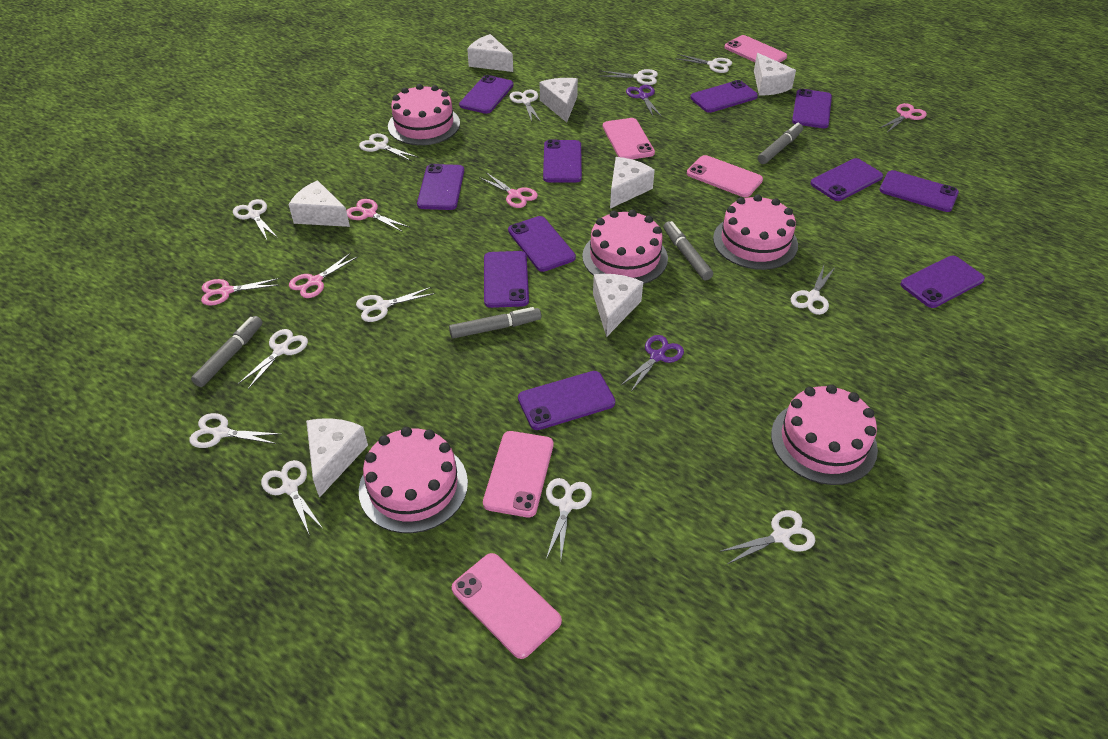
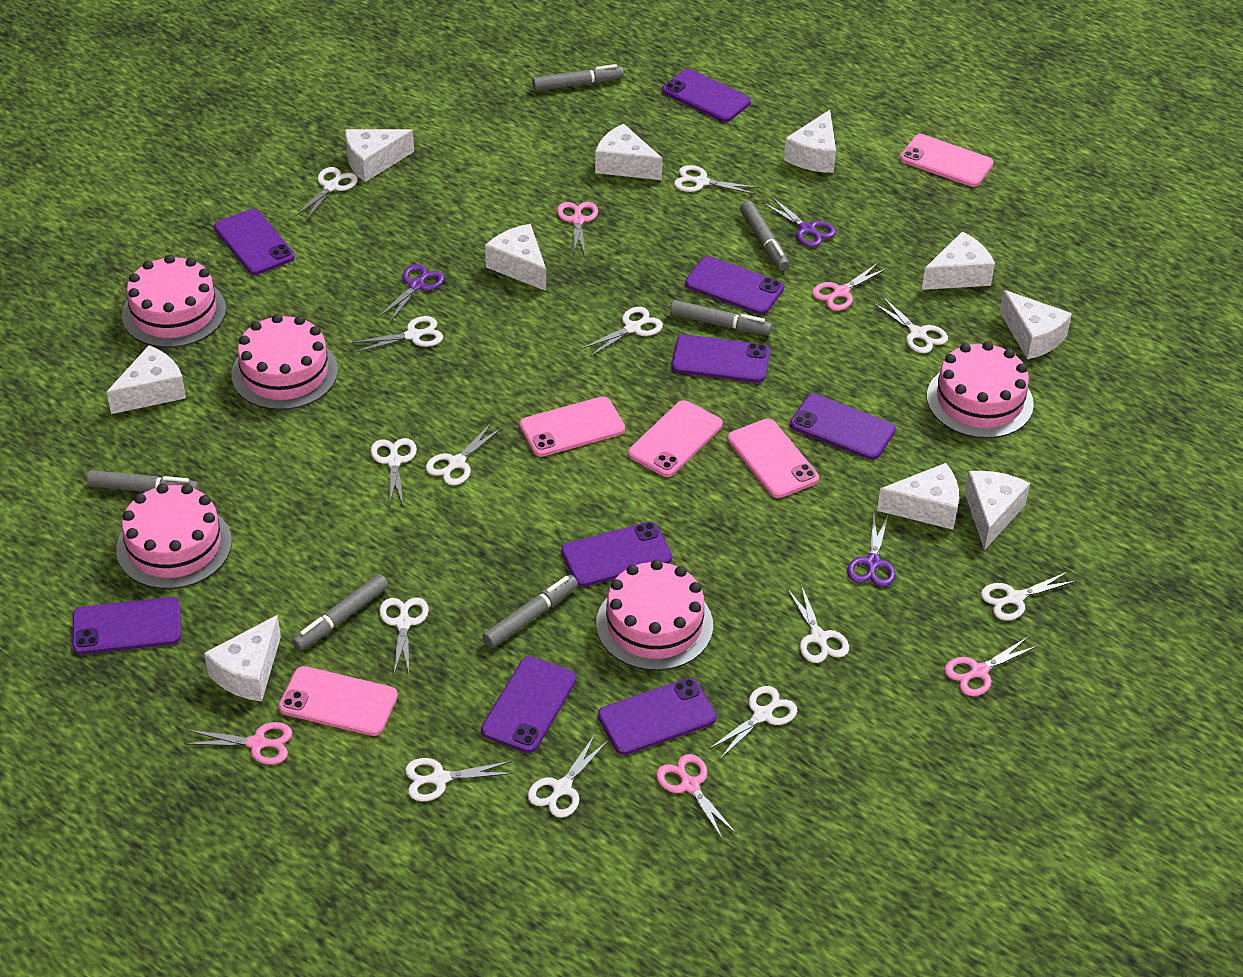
grey marker: [191,316,263,387] [449,307,541,339] [663,221,713,281] [758,123,803,164] = 4 -> [87,470,199,492] [292,574,388,651] [482,575,578,648] [532,64,624,91] [670,300,772,335] [740,201,789,271] = 6
purple phone: [417,164,464,210] [459,75,514,114] [484,251,529,308] [508,216,576,272] [518,371,615,430] [543,140,582,183] [690,80,758,113] [792,89,832,128] [810,158,883,201] [879,170,959,212] [900,256,985,308] = 11 -> [72,597,181,654] [214,209,295,275] [481,656,576,753] [561,522,672,587] [598,678,717,755] [662,69,751,122] [671,334,770,383] [685,256,784,315] [790,394,896,460] = 9
purple scissors: [620,335,684,392] [626,85,662,117] = 2 -> [379,264,444,322] [763,197,836,247] [847,516,895,587] = 3
white cheese: [288,180,350,227] [306,418,368,498] [467,34,513,72] [540,78,578,122] [593,274,643,337] [610,157,655,209] [754,53,796,95] = 7 -> [107,345,186,414] [204,615,281,702] [345,129,414,182] [485,224,546,291] [595,124,663,180] [784,110,836,173] [877,463,959,530] [922,232,995,290] [965,471,1030,550] [1000,290,1072,359] = 10
white scissors: [189,413,280,448] [233,199,278,240] [238,329,308,389] [261,460,323,536] [356,287,435,322] [359,133,417,161] [509,89,541,122] [546,478,592,559] [601,69,658,85] [675,54,732,73] [719,510,815,565] [791,266,835,315] = 12 -> [295,167,358,221] [352,316,443,352] [371,438,417,506] [379,597,429,674] [405,758,514,802] [426,423,502,485] [528,735,608,818] [581,307,663,357] [674,165,758,195] [708,686,797,759] [787,584,849,663] [873,297,948,353] [981,571,1076,620] = 13

